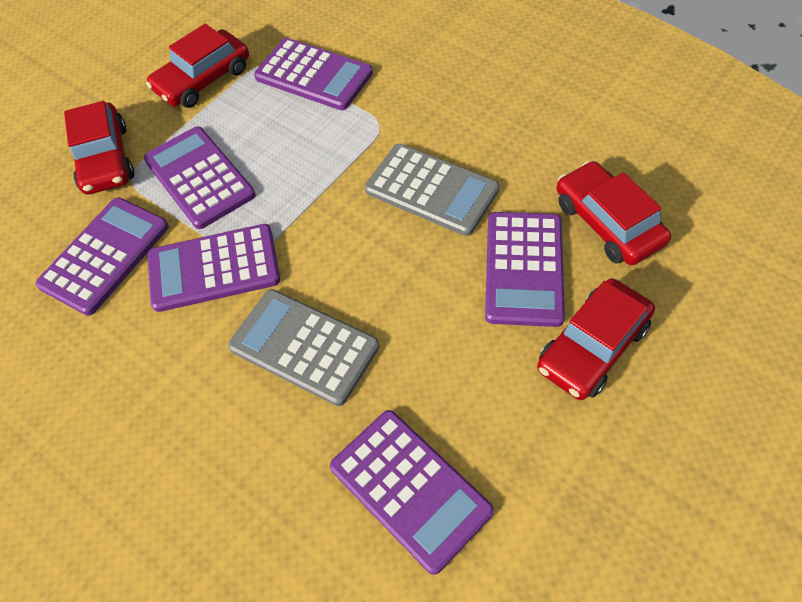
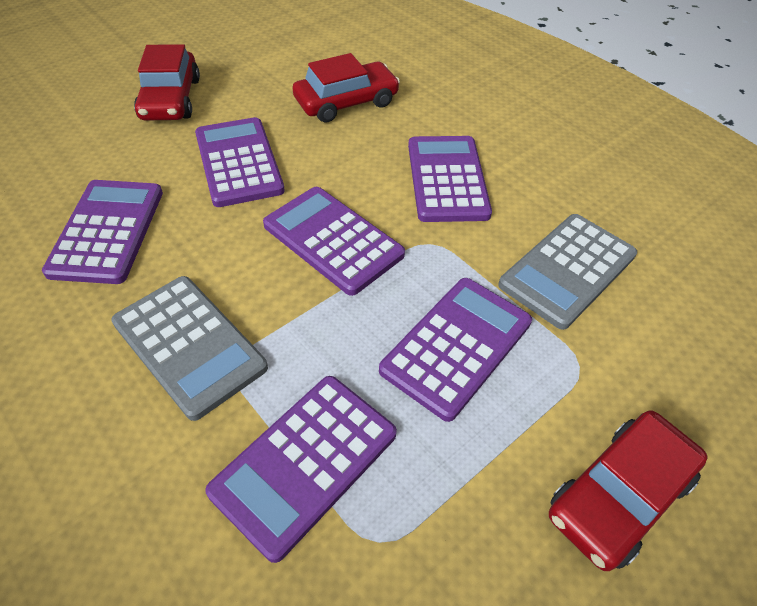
red car: [64,101,134,195] [146,24,249,108] [537,278,655,400] [556,161,671,265] = 4 -> [134,44,200,121] [292,53,400,123] [549,410,708,571] = 3

